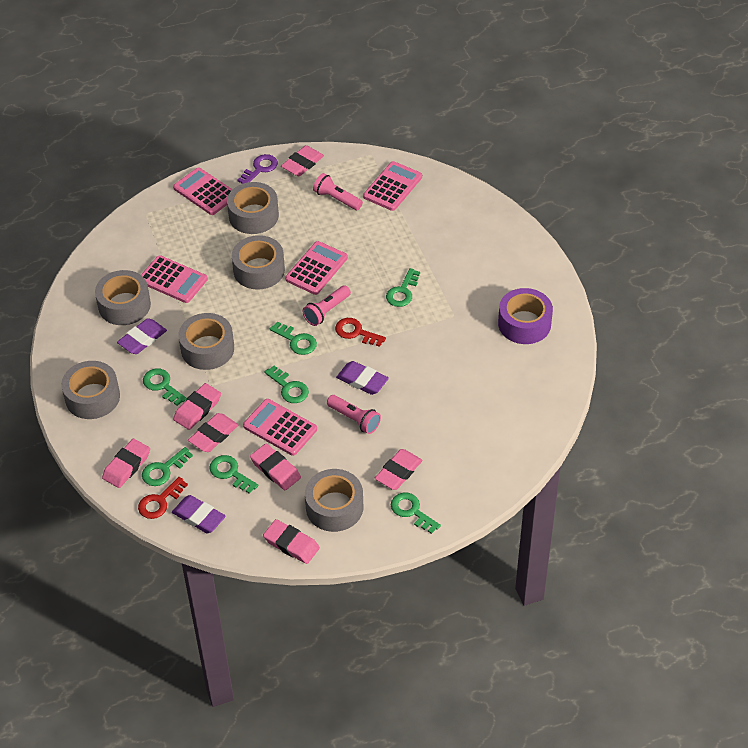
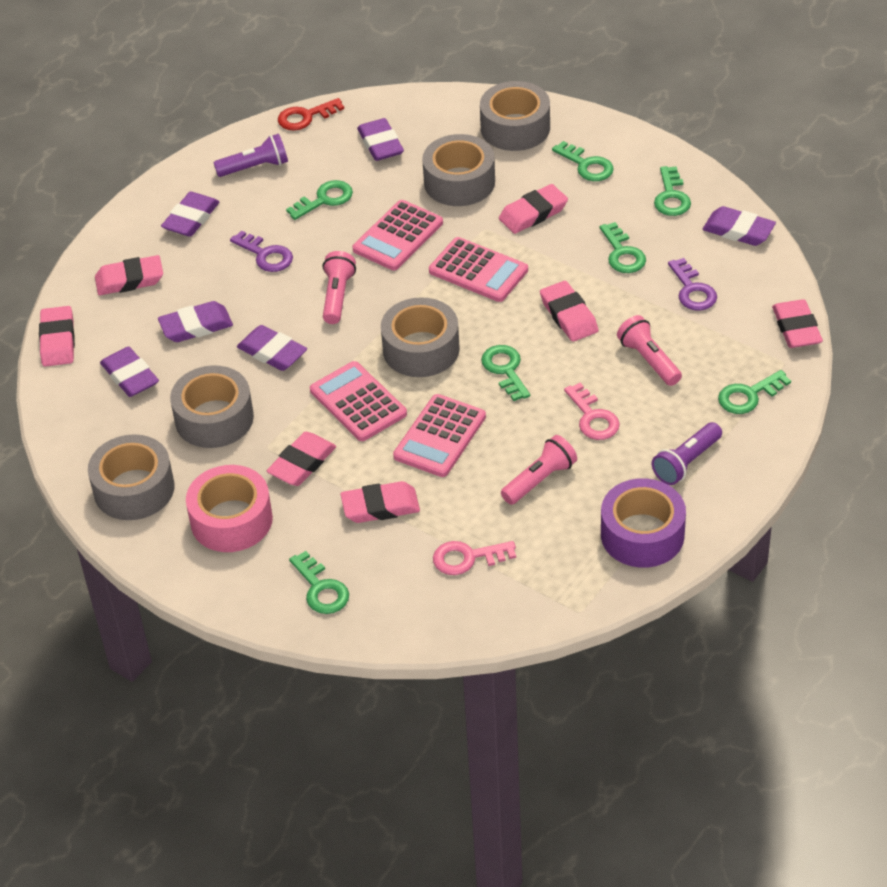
grey tape: [61,361,120,419] [95,270,151,325] [178,313,234,370] [227,182,279,234] [232,235,285,290] [305,469,363,532] = 6 -> [88,434,175,520] [170,365,254,448] [381,297,460,377] [422,134,495,206] [480,81,550,151] = 5
pink calculator: [141,255,208,303] [173,167,233,215] [243,399,317,456] [285,241,348,295] [363,161,422,211] = 5 -> [310,361,407,441] [352,200,443,270] [393,394,486,477] [429,237,528,302] = 4
pink key: none = 0 -> [433,541,516,575] [564,383,620,440] = 2
pink tape: none = 0 -> [186,465,273,552] = 1
purple eraser: [117,318,167,354] [172,495,226,533] [336,361,389,395] = 3 -> [100,347,159,397] [158,301,233,342] [161,192,219,237] [237,325,307,371] [357,118,404,161] [703,206,776,246] = 6
purple flashlight: none = 0 -> [213,134,288,177] [652,422,722,485] = 2
purple key: [237,154,278,184] = 1 -> [230,230,293,272] [668,258,717,311] = 2
red key: [138,477,188,519] [335,318,386,347] = 2 -> [278,98,344,130] = 1

